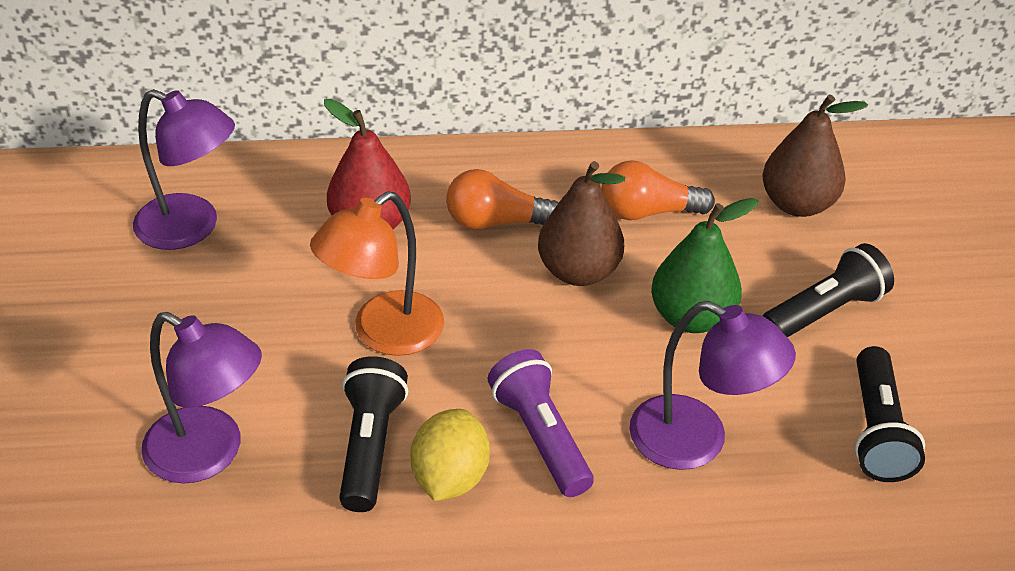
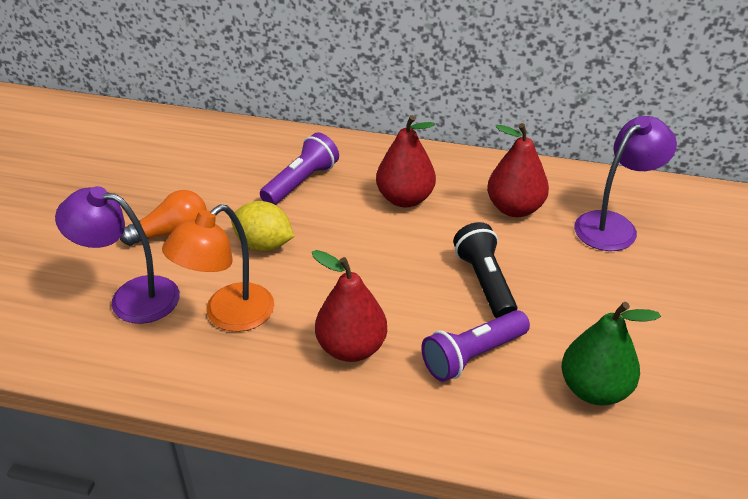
black flashlight: [339,356,408,512] [763,243,894,337] [855,346,925,482] = 3 -> [453,222,517,318] = 1
brown pear: [538,161,625,286] [762,94,868,217] = 2 -> none = 0
orange light bulb: [446,169,559,230] [601,160,715,220] = 2 -> [120,190,207,246] = 1
purple flashlight: [488,349,594,497] = 1 -> [260,132,339,205] [421,310,530,382] = 2
purple lamp: [133,89,235,250] [141,312,262,484] [629,301,796,470] = 3 -> [55,186,180,324] [574,116,677,251] = 2
red pear: [324,99,411,229] = 1 -> [312,250,387,362] [376,115,436,207] [487,123,549,217] = 3

